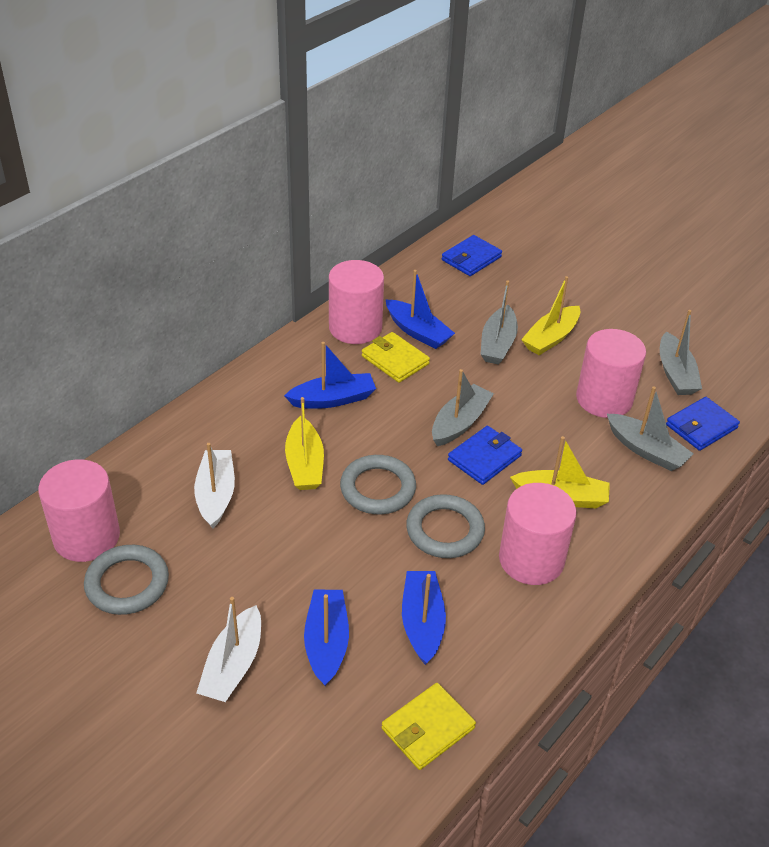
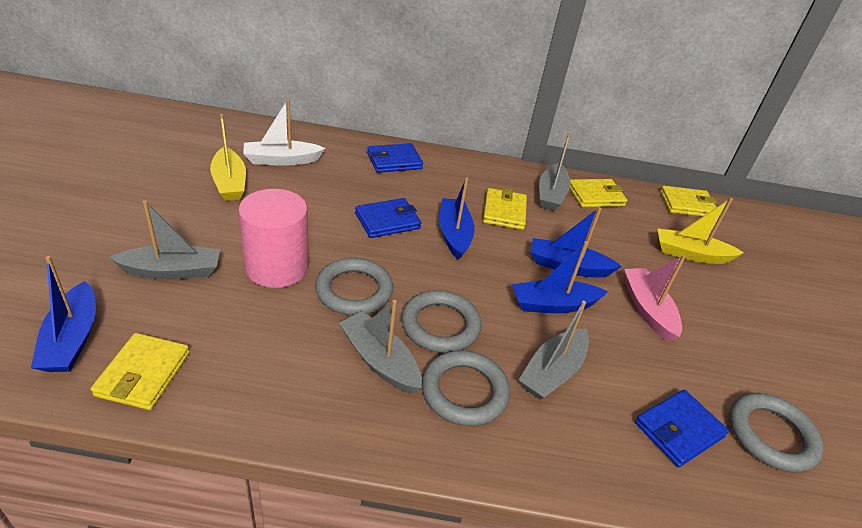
grey ring: [84,545,169,615] [340,455,416,514] [406,494,485,558] = 3 -> [315,258,393,315] [402,290,481,353] [422,350,510,426] [729,393,824,473] = 4
pink boat: none = 0 -> [624,255,686,342] = 1
pink cylinder: [38,459,120,562] [329,260,384,344] [499,483,577,585] [576,329,646,418] = 4 -> [238,189,309,288] = 1
white boat: [194,443,235,529] [196,597,261,702] = 2 -> [243,99,325,166] = 1
yellow boat: [285,397,324,490] [510,436,610,508] [521,276,580,355] = 3 -> [210,114,246,201] [658,198,744,264] = 2
yellow wallet: [362,332,430,383] [382,683,476,770] = 2 -> [91,333,190,410] [483,188,527,230] [570,179,627,207] [660,186,717,217] = 4

